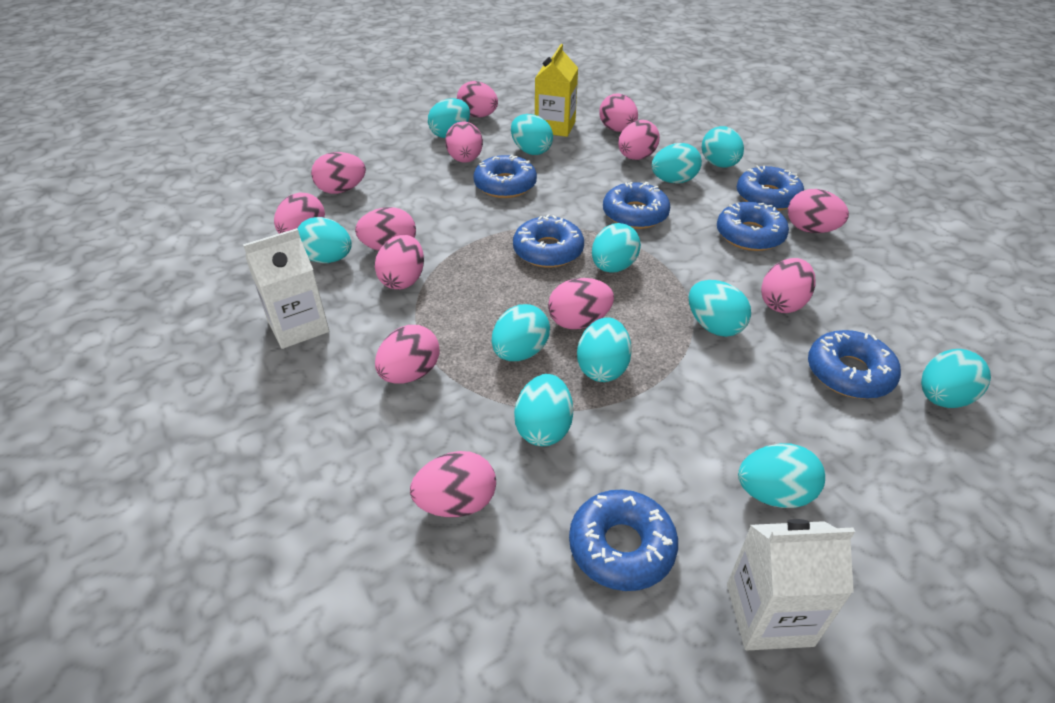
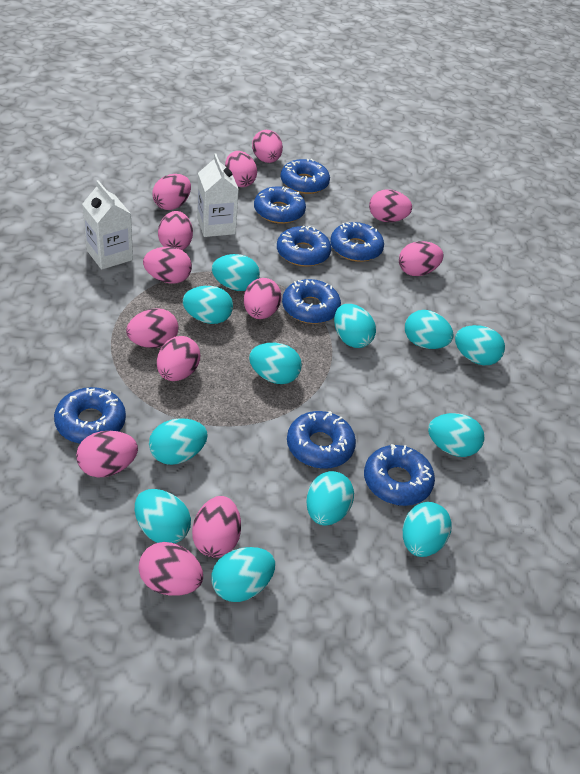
blue donut: [473,155,537,198] [513,214,584,268] [569,490,678,591] [603,182,670,229] [717,202,789,251] [737,165,804,211] [808,330,901,399] = 7 -> [54,387,126,444] [254,186,306,224] [277,226,331,267] [281,159,330,194] [282,279,341,324] [287,411,356,469] [330,222,384,262] [364,444,435,506] = 8
yellow carton: [535,44,578,137] = 1 -> none = 0

